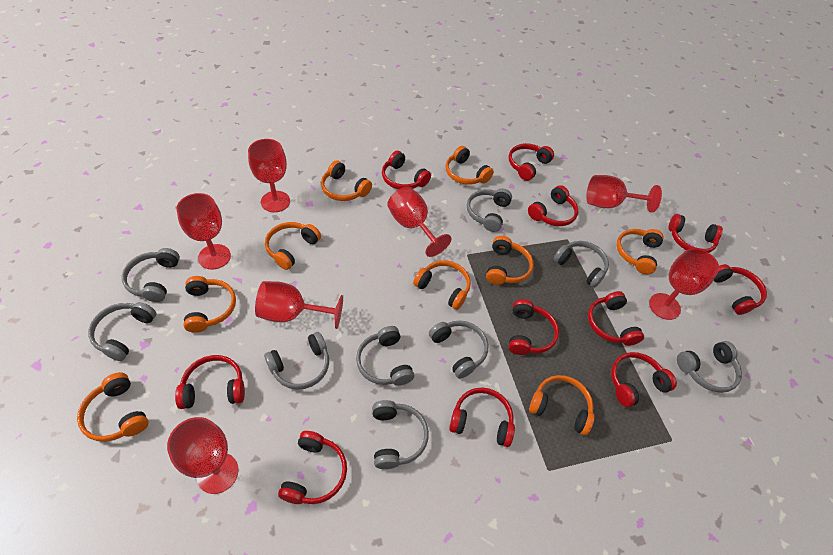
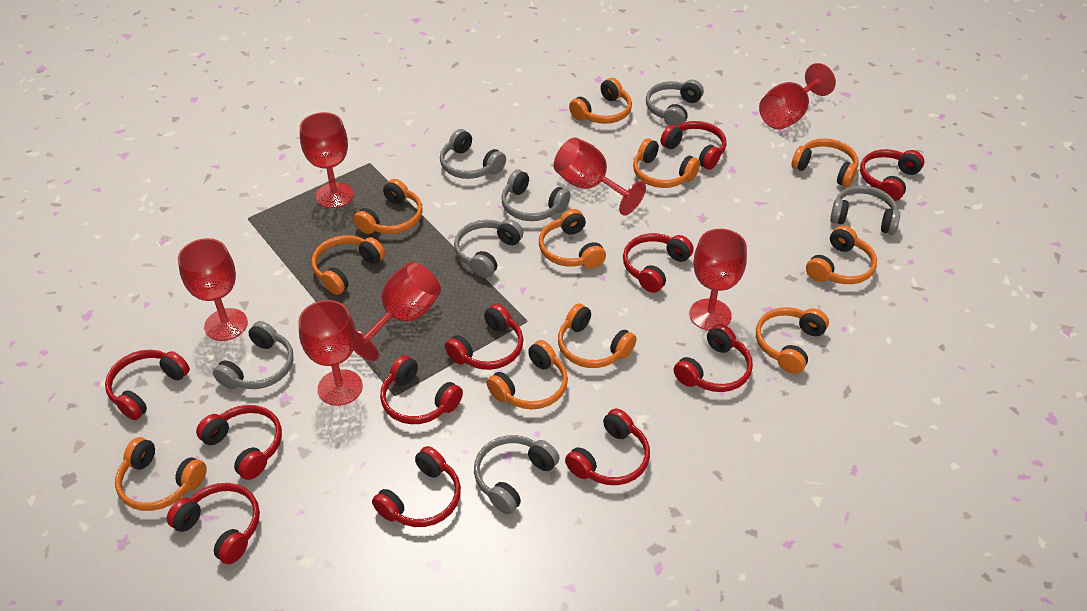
grey headphones: [88,302,156,361] [122,248,180,302] [264,332,329,390] [356,326,414,386] [372,400,429,469] [429,321,488,379] [467,188,512,232] [553,241,609,288] [677,341,742,393] = 9 -> [213,321,294,389] [440,129,506,179] [454,219,523,278] [474,435,560,514] [501,169,571,221] [646,80,704,126] [830,185,900,235] = 7
orange headphones: [77,372,149,442] [183,276,236,333] [265,222,321,270] [321,160,372,201] [413,260,471,310] [445,146,494,185] [486,236,534,285] [529,375,595,435] [617,229,664,274] = 9 -> [115,437,207,511] [311,235,385,295] [353,179,423,234] [487,340,568,409] [539,209,606,269] [558,303,637,368] [569,78,632,124] [633,138,700,188] [756,307,829,374] [792,139,859,187] [806,225,877,284] = 11

